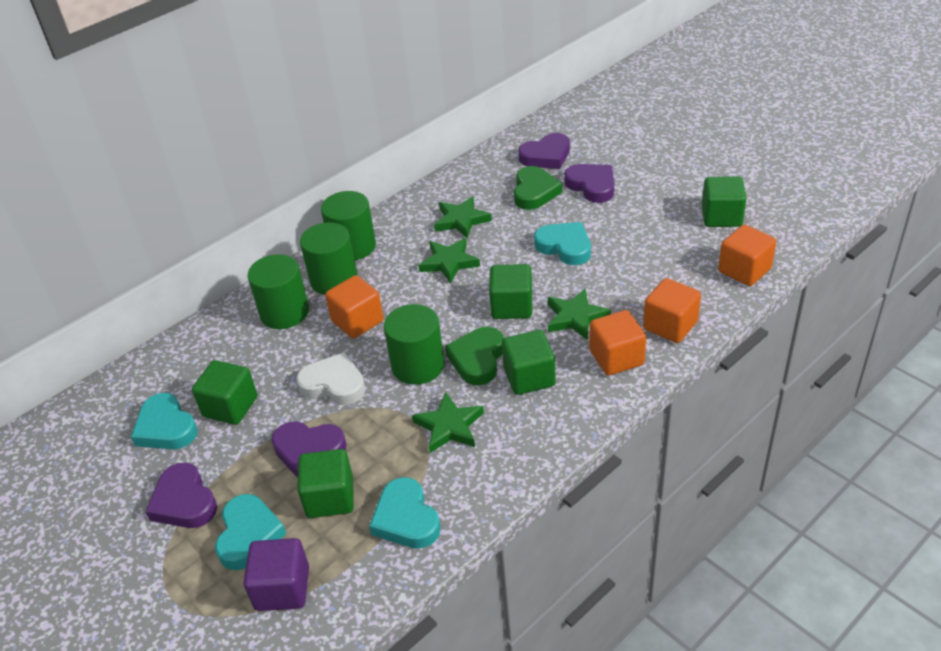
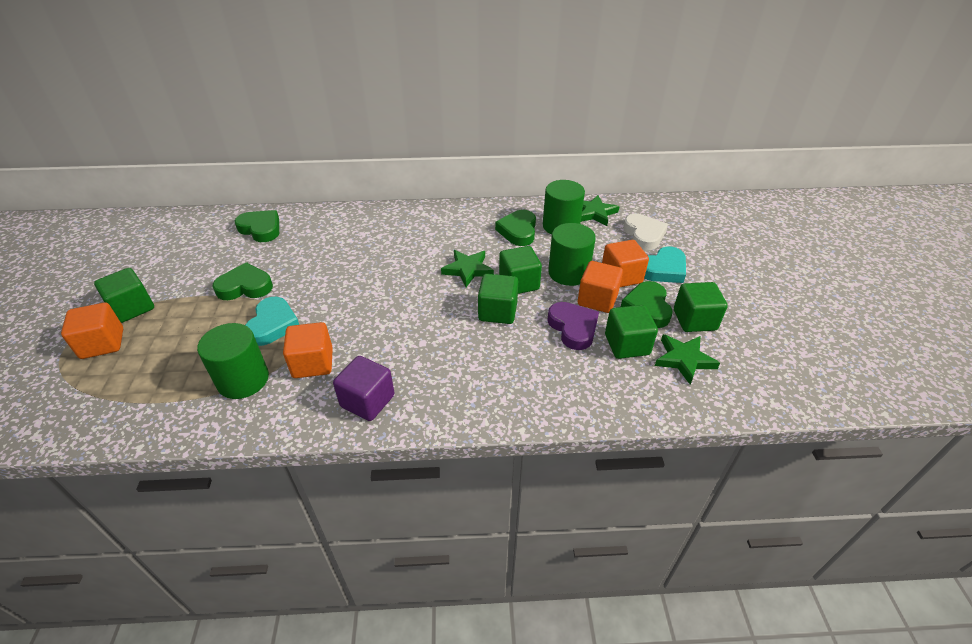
green cylinder: [248,254,309,329] [300,222,358,295] [321,191,376,260] [384,304,444,385] = 4 -> [197,323,269,399] [543,180,585,235] [548,223,596,286] = 3
green heart: [445,327,504,385] [514,166,562,210] = 2 -> [213,262,273,300] [235,210,279,242] [495,210,536,246] [621,281,672,328] = 4
green star: [412,392,484,453] [418,238,480,284] [434,196,492,239] [548,289,611,340] = 4 -> [441,250,494,287] [581,195,620,226] [655,334,720,384] = 3
purple heart: [145,463,217,528] [272,421,346,478] [518,133,570,169] [564,164,614,203] = 4 -> [547,302,599,350] = 1
turquoise heart: [131,393,198,449] [215,494,287,570] [369,477,441,548] [534,222,591,265] = 4 -> [245,297,299,346] [644,247,686,283] = 2

